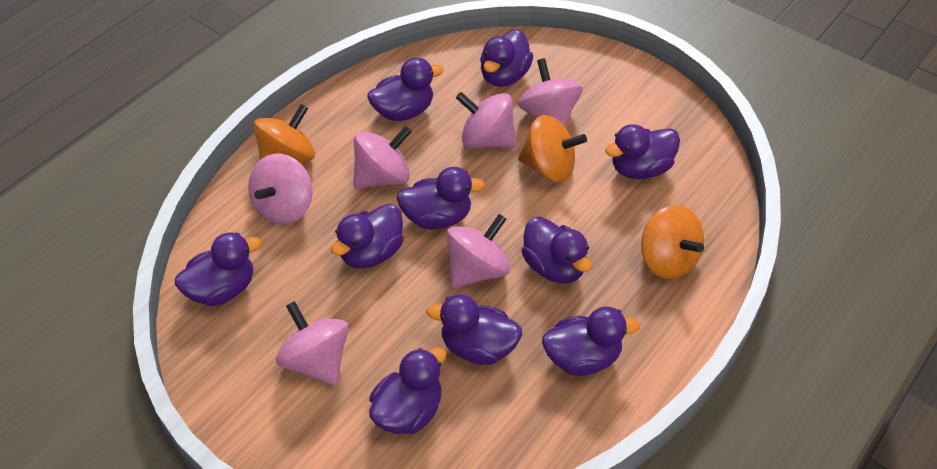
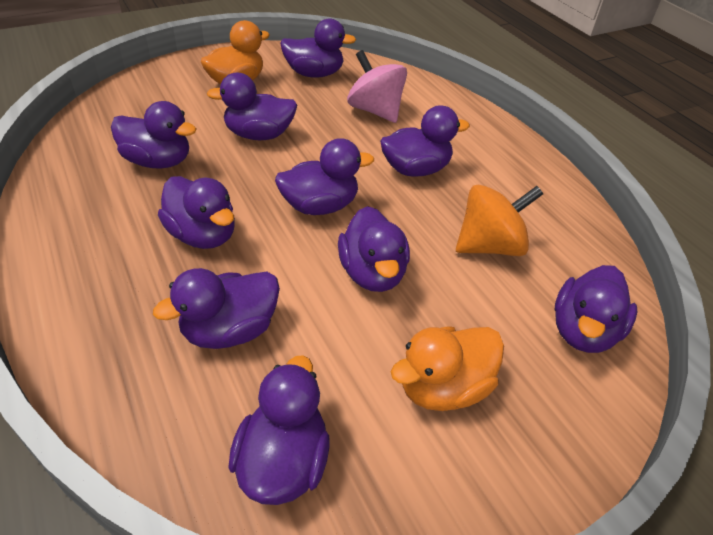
orange duck: none = 0 -> [201,20,270,85] [391,326,504,411] = 2
orange spinning top: [253,104,315,163] [518,115,587,183] [641,205,704,279] = 3 -> [456,184,543,256] = 1
pink spinning top: [248,154,313,225] [276,301,349,386] [353,126,412,189] [446,214,510,289] [456,92,517,148] [518,58,583,127] = 6 -> [347,50,407,123] = 1

